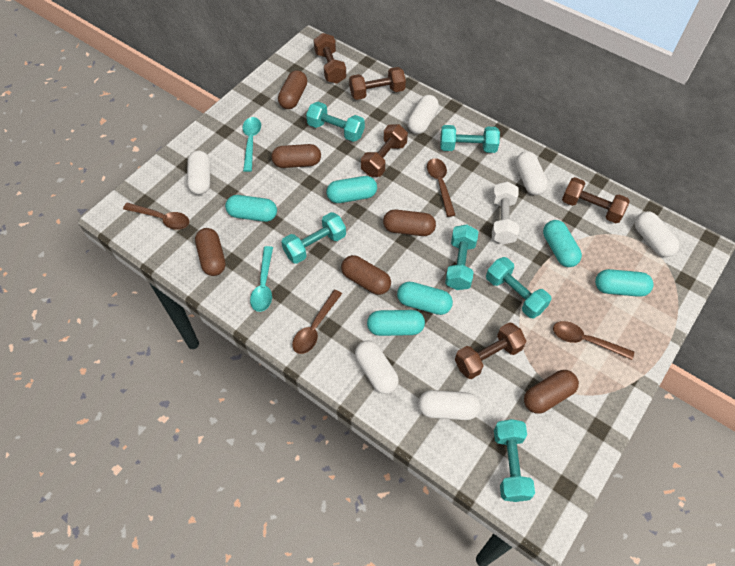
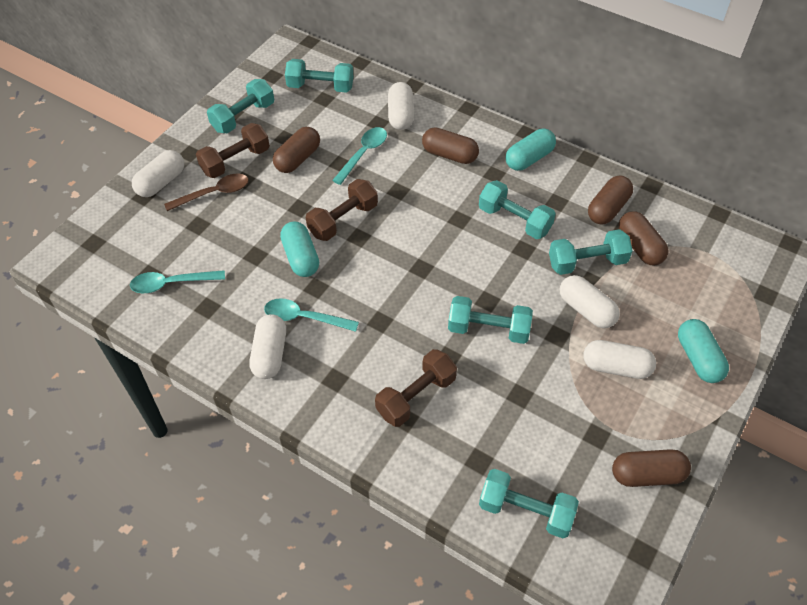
brown capsule: [195,228,226,276] [271,144,321,168] [278,70,307,109] [341,255,391,295] [383,210,436,236] [524,370,579,414] = 6 -> [273,127,320,173] [422,127,479,164] [588,175,633,225] [612,449,691,487] [618,211,669,265] = 5
brown dumbbell: [314,33,346,84] [349,67,406,100] [361,124,408,177] [455,322,526,379] [562,177,630,223] = 5 -> [196,123,270,178] [306,179,378,241] [375,349,457,427] = 3
brown spoon: [123,203,189,230] [292,290,342,354] [427,158,455,217] [553,321,634,360] = 4 -> [164,173,249,211] = 1
turquoise capsule: [225,195,277,222] [327,176,377,203] [367,310,425,336] [397,282,453,315] [543,220,582,267] [595,269,654,297] = 6 -> [280,222,319,277] [506,129,556,171] [678,319,729,383] = 3
turquoise spoon: [243,117,261,172] [250,246,273,312] = 2 -> [130,270,225,293] [264,298,359,332] [332,127,387,185] = 3
white capsule: [187,151,210,195] [355,341,399,394] [407,95,439,134] [418,390,480,420] [516,151,548,195] [635,211,679,257] = 6 -> [132,150,184,197] [250,314,286,379] [388,82,414,130] [560,275,620,328] [583,340,656,379] = 5
white dumbbell: [492,182,519,245] = 1 -> none = 0

